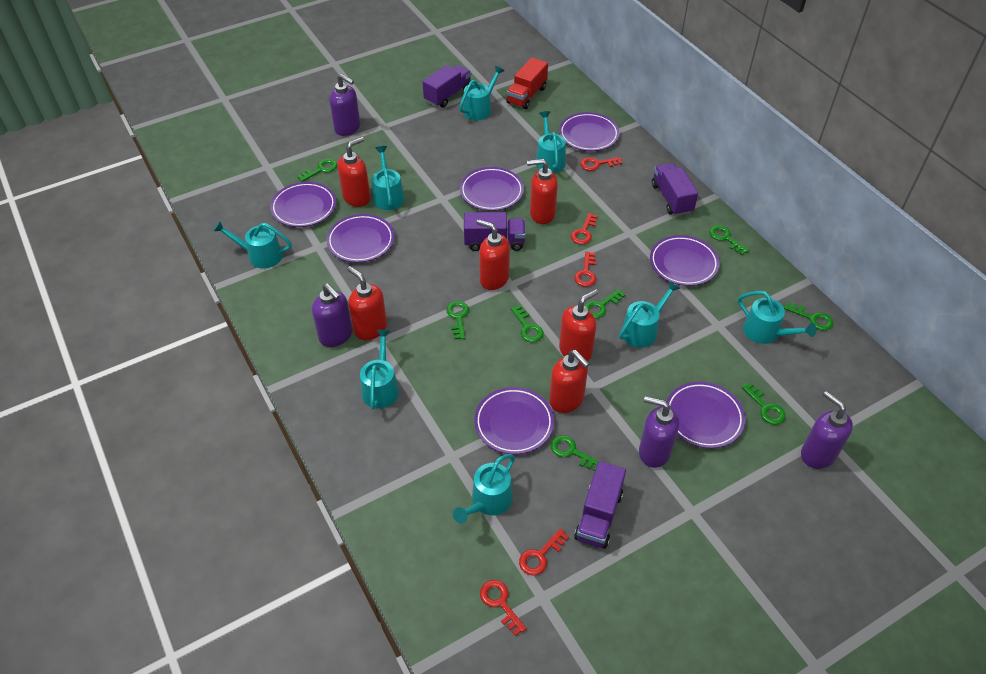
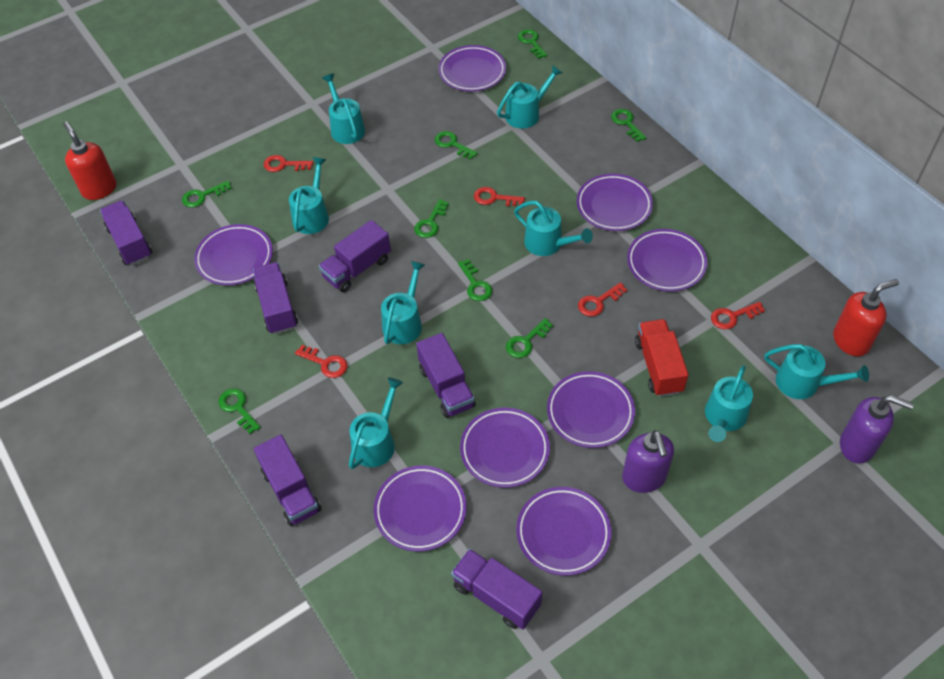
purple plate: [270,182,336,227] [326,214,394,263] [460,167,524,211] [474,387,554,455] [559,112,619,151] [650,235,720,286] [667,382,745,448] = 7 -> [194,224,273,285] [373,465,467,552] [438,45,506,91] [460,408,550,488] [516,487,611,576] [547,371,635,448] [576,174,653,231] [627,229,707,292] = 8
purple soap dispenser: [312,283,352,347] [329,74,360,136] [639,396,679,468] [801,391,853,469] = 4 -> [622,430,674,493] [840,395,914,464] = 2
purple truck: [423,65,471,108] [464,212,526,251] [574,461,626,549] [652,163,698,216] = 4 -> [100,200,152,265] [253,262,298,334] [254,434,321,526] [319,220,391,292] [416,333,476,418] [451,549,542,629] = 6
red soap dispenser: [337,137,370,207] [347,266,387,340] [477,219,510,290] [527,159,558,224] [549,350,590,413] [559,289,598,361] = 6 -> [63,121,116,200] [833,279,899,356] = 2

